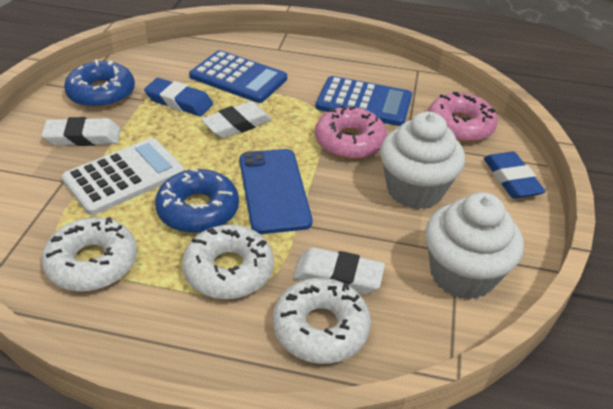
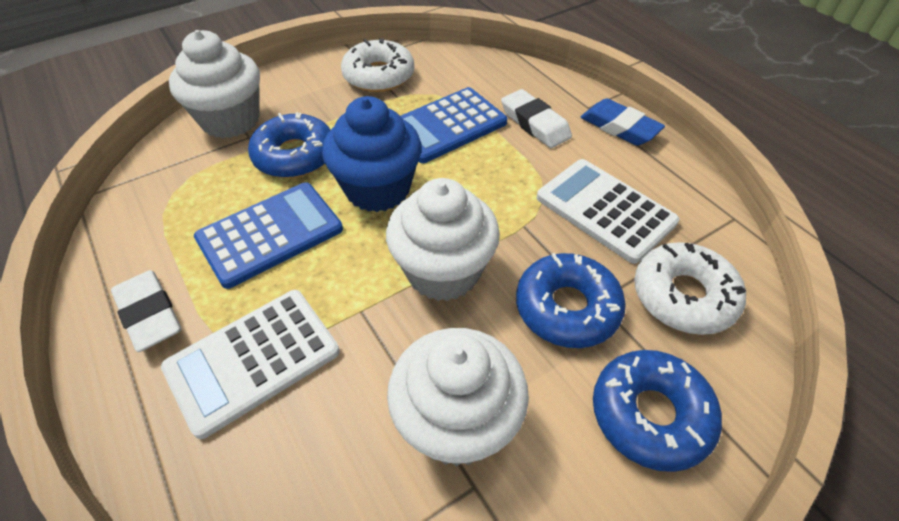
blue cupcake: none = 0 -> [322,96,422,212] = 1
blue donut: [64,59,135,108] [155,168,239,233] = 2 -> [248,112,331,178] [516,253,626,348] [593,350,722,472] = 3
blue eraser: [144,78,213,116] [484,152,546,198] = 2 -> [581,99,665,146] = 1
blue phone: [239,149,312,234] = 1 -> none = 0
pink donut: [315,105,387,159] [428,92,498,142] = 2 -> none = 0
white calculator: [61,138,185,215] = 1 -> [161,290,340,439] [537,159,680,264] = 2
white cupcake: [380,112,465,209] [425,192,524,300] = 2 -> [169,30,260,138] [386,178,500,301] [387,328,529,467] = 3
white donut: [42,217,137,292] [182,225,274,299] [273,278,371,364] = 3 -> [341,38,414,92] [634,242,746,335] = 2
white eraser: [41,117,120,146] [201,101,272,138] [293,248,385,294] = 3 -> [111,270,181,352] [501,89,572,148] = 2

